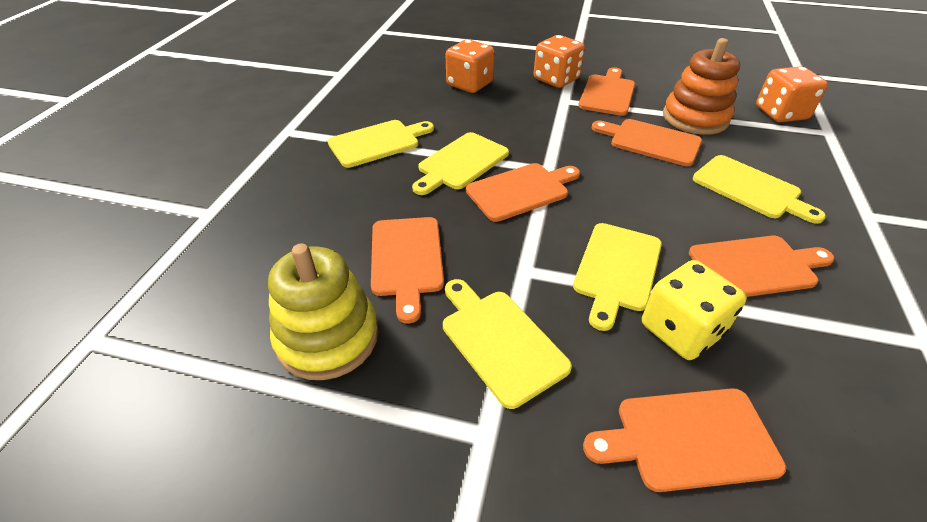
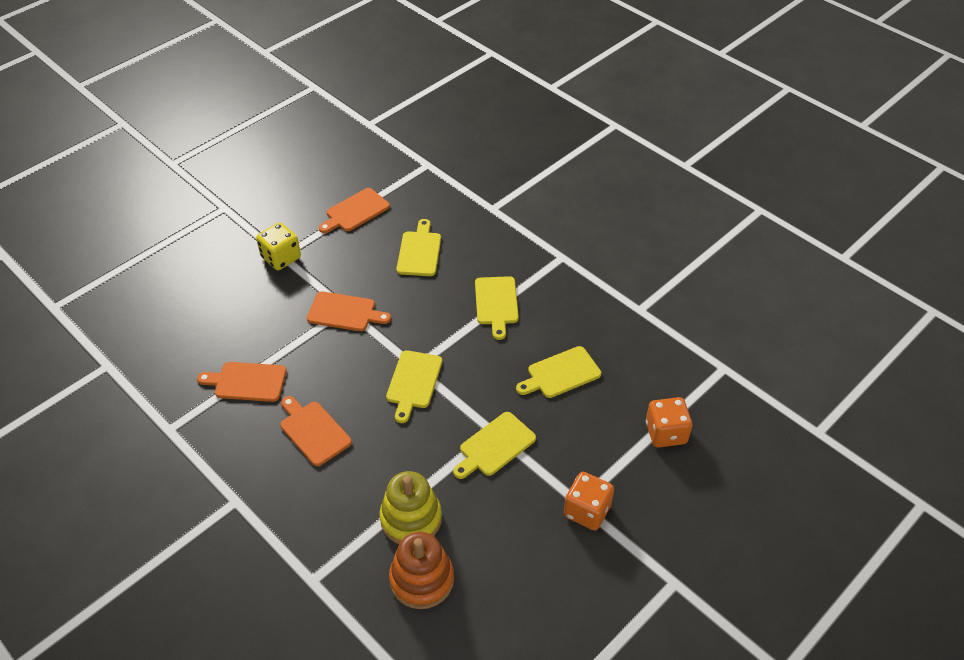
orange cutting board: [371,217,444,324] [466,163,580,222] [578,67,635,116] [583,388,786,492] [592,119,702,166] [689,236,835,297] = 6 -> [197,362,287,402] [280,396,352,466] [307,291,391,331] [319,188,390,233] = 4
orange dice: [446,39,495,93] [534,35,585,88] [756,66,828,122] = 3 -> [564,472,614,531] [646,397,692,448] = 2

